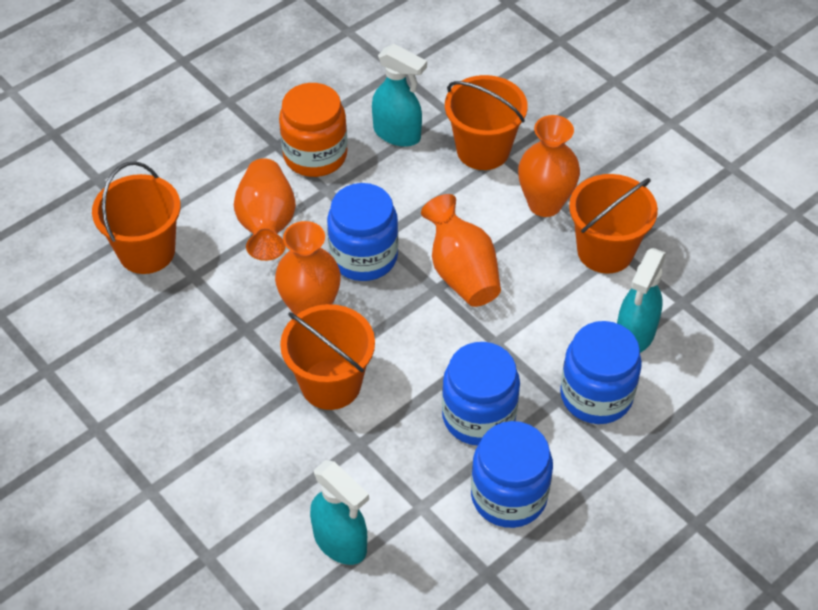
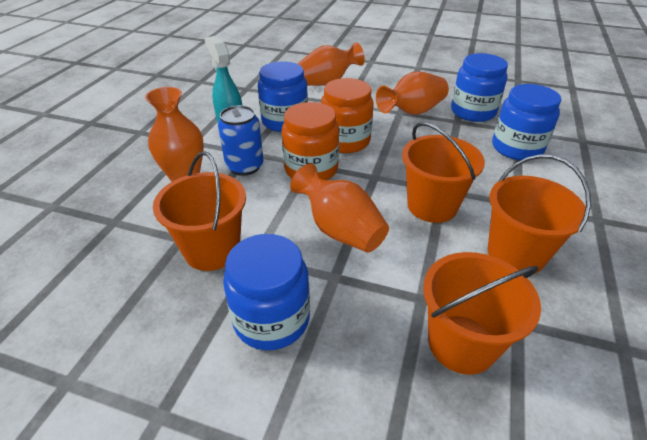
blue can: none = 0 -> [218,105,263,176] = 1
orange jar: [279,83,347,177] = 1 -> [282,102,339,180] [321,78,373,153] = 2
turquoise spray bottle: [310,460,369,565] [372,44,427,147] [617,248,666,353] = 3 -> [205,36,242,124] = 1

